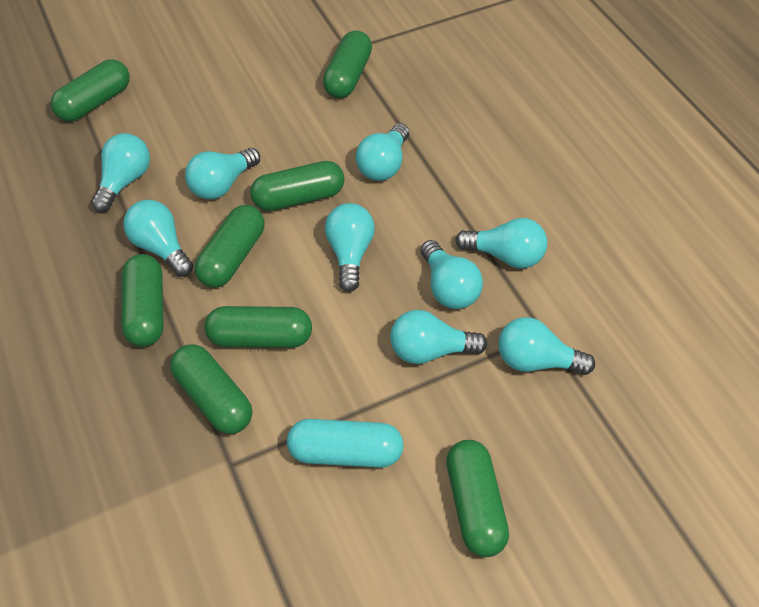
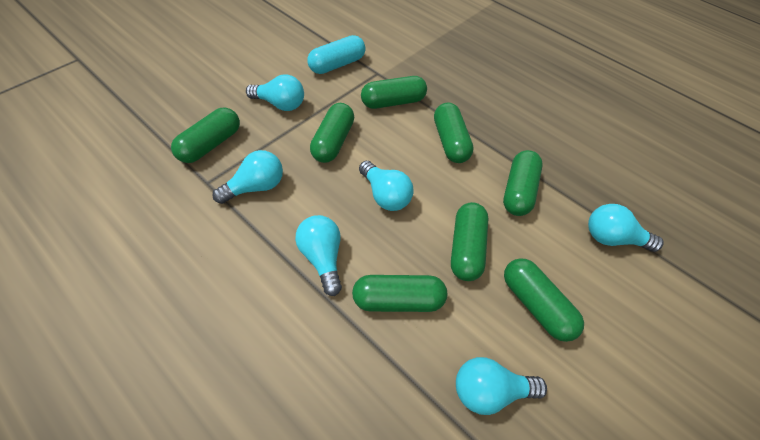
turquoise light bulb: [91,133,150,213] [123,200,193,277] [185,148,260,199] [325,203,375,292] [356,123,409,181] [390,310,487,364] [420,240,483,309] [455,218,547,268] [498,317,595,375] = 9 -> [213,150,283,204] [246,74,304,111] [295,215,342,296] [359,161,414,211] [456,357,547,415] [588,204,664,252] = 6

